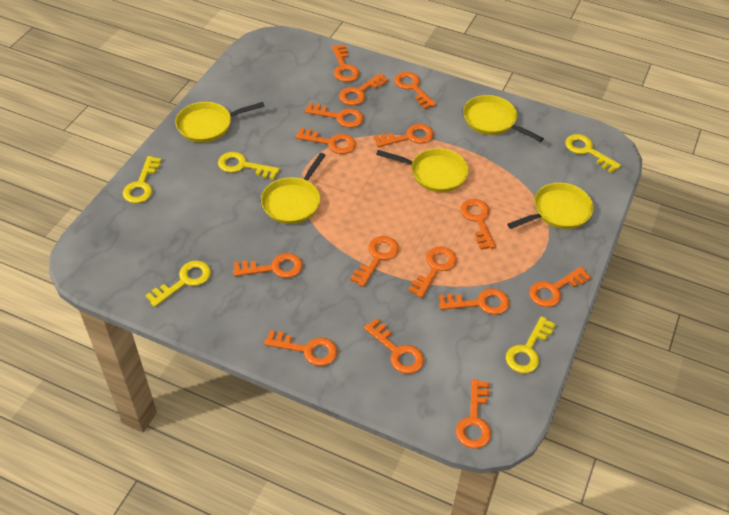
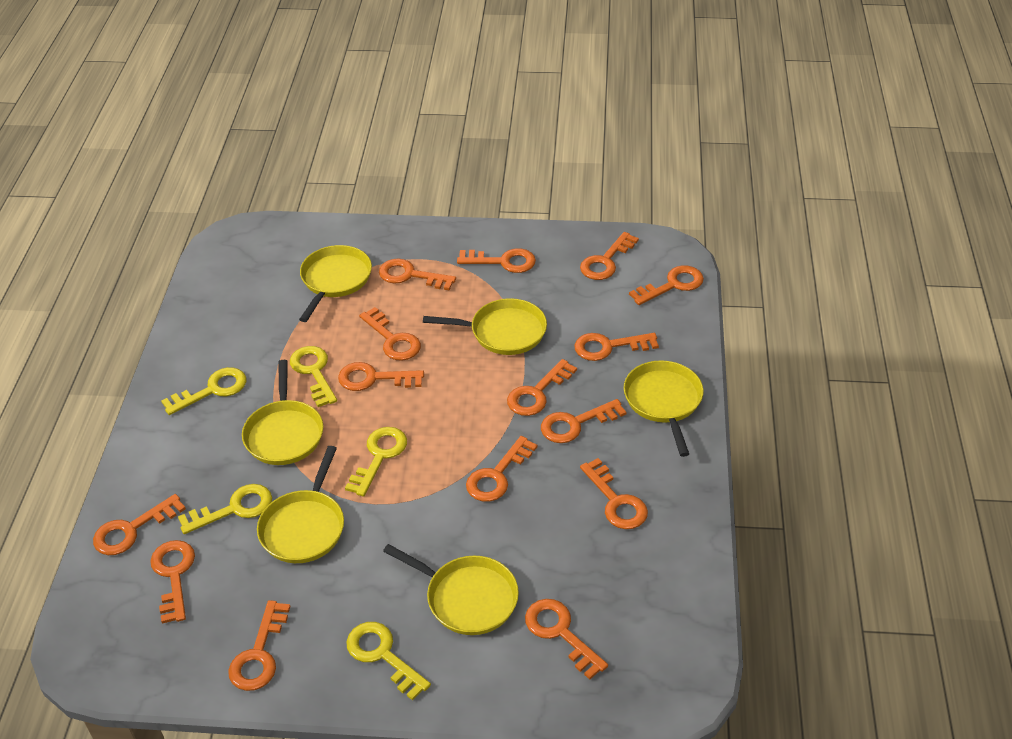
yellow pan: [175,102,265,143] [261,153,326,224] [376,148,469,192] [463,95,544,142] [507,183,594,229] = 5 -> [242,360,323,465] [257,446,344,563] [299,245,372,322] [383,544,519,635] [423,298,547,355] [624,360,703,457] = 6

